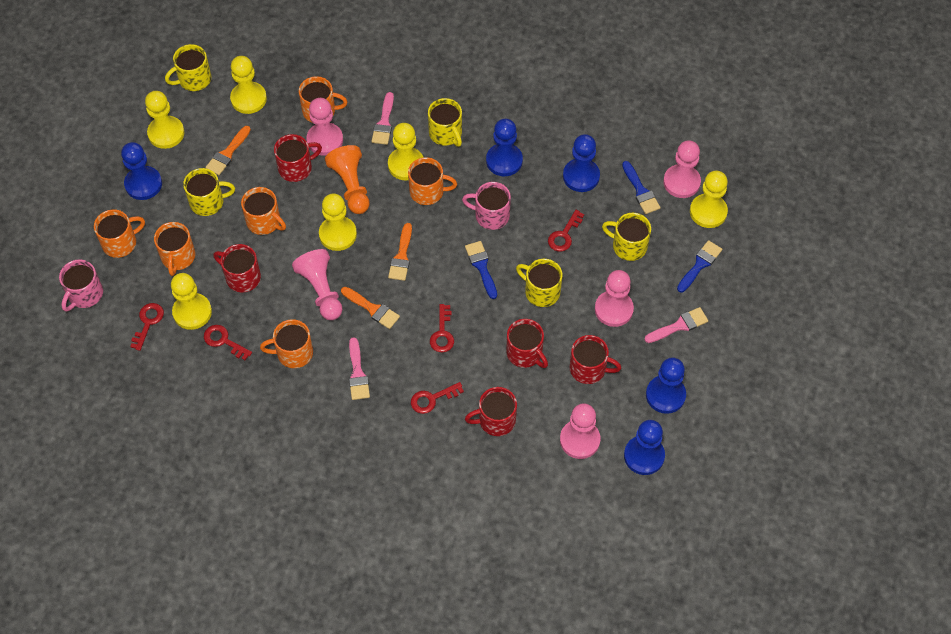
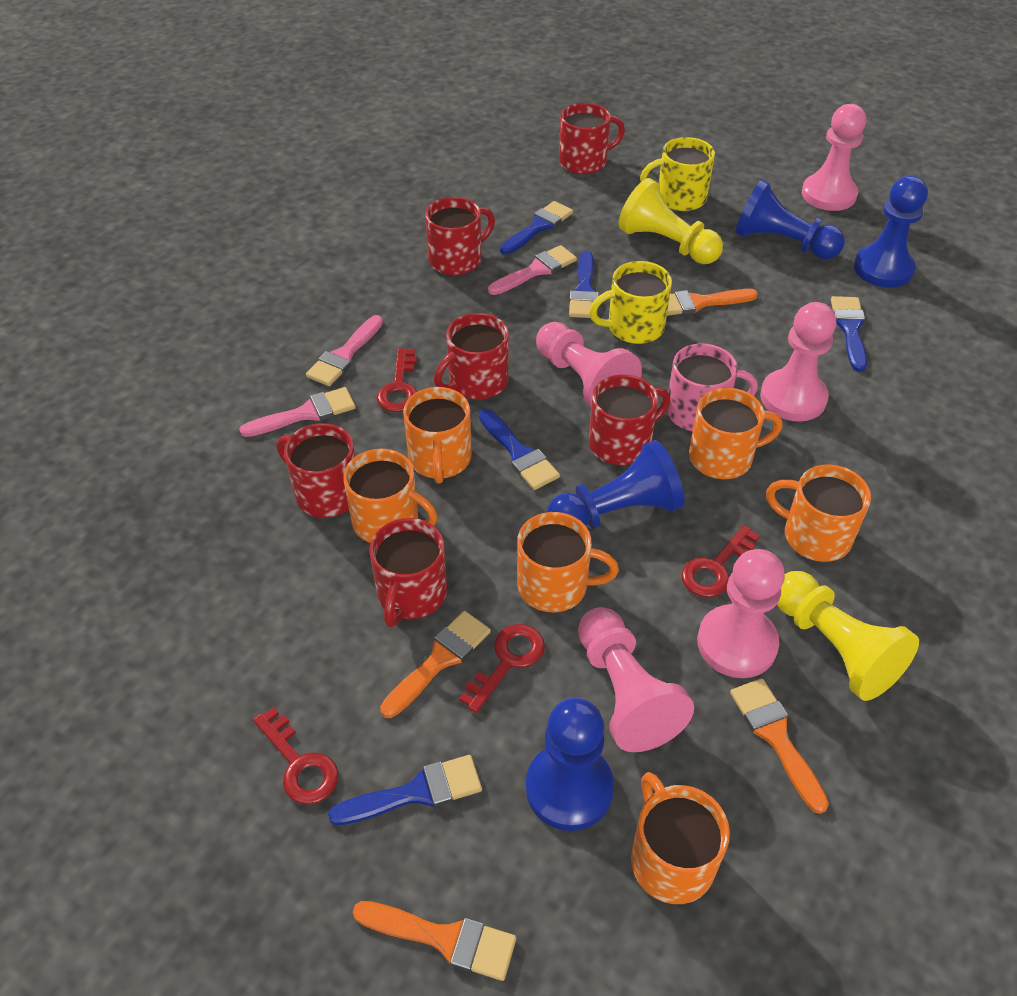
blue brush: [465,241,497,299] [622,161,660,214] [677,240,722,292] = 3 -> [328,755,482,825] [479,409,560,490] [500,201,573,255] [569,250,599,318] [831,296,867,372] = 5
blue pawn: [121,142,162,200] [486,119,523,176] [563,134,600,192] [624,420,665,475] [646,357,686,414] = 5 -> [526,698,614,831] [547,440,684,529] [735,179,845,260] [854,176,928,288] = 4
orange brush: [206,126,251,175] [341,287,400,329] [388,223,412,281] = 3 -> [353,901,516,981] [380,611,491,718] [667,289,758,316] [730,678,829,814] = 4
orange pawn: [325,145,370,214] = 1 -> none = 0
pink mug: [59,259,103,312] [462,182,511,230] = 2 -> [667,343,758,431] = 1
red key: [130,303,164,351] [204,325,252,360] [411,382,464,414] [430,304,454,352] [548,210,584,252] = 5 -> [253,707,339,804] [377,348,417,412] [459,624,545,713] [681,525,760,598] = 4
red mug: [213,244,261,292] [274,134,322,182] [465,387,517,436] [506,319,548,368] [570,335,621,384] = 5 -> [277,423,355,518] [370,518,447,627] [425,197,495,275] [434,313,509,399] [559,103,625,174] [589,374,670,465] = 6
yellow mug: [165,44,212,91] [183,168,235,216] [428,98,462,147] [516,259,562,307] [602,213,651,261] = 5 -> [589,261,672,344] [640,137,715,211] = 2
yellow pawn: [145,91,184,149] [171,273,212,330] [230,56,267,114] [319,193,357,251] [388,123,423,180] [690,171,728,228] = 6 -> [618,178,723,264] [777,571,919,701] = 2

